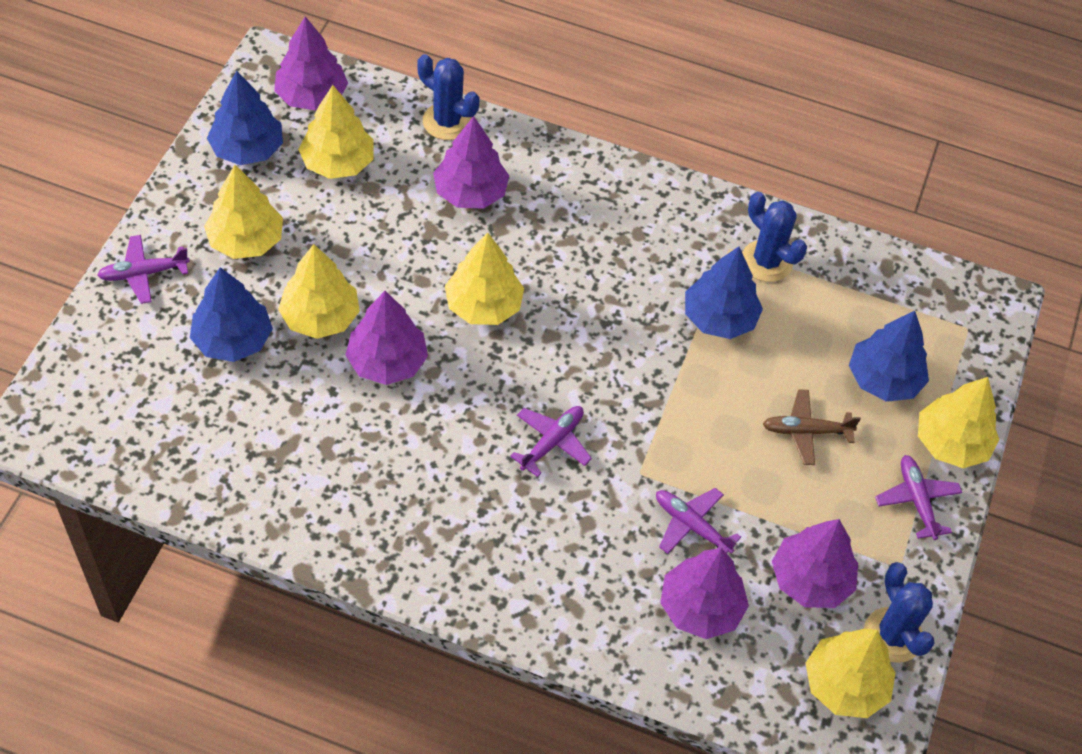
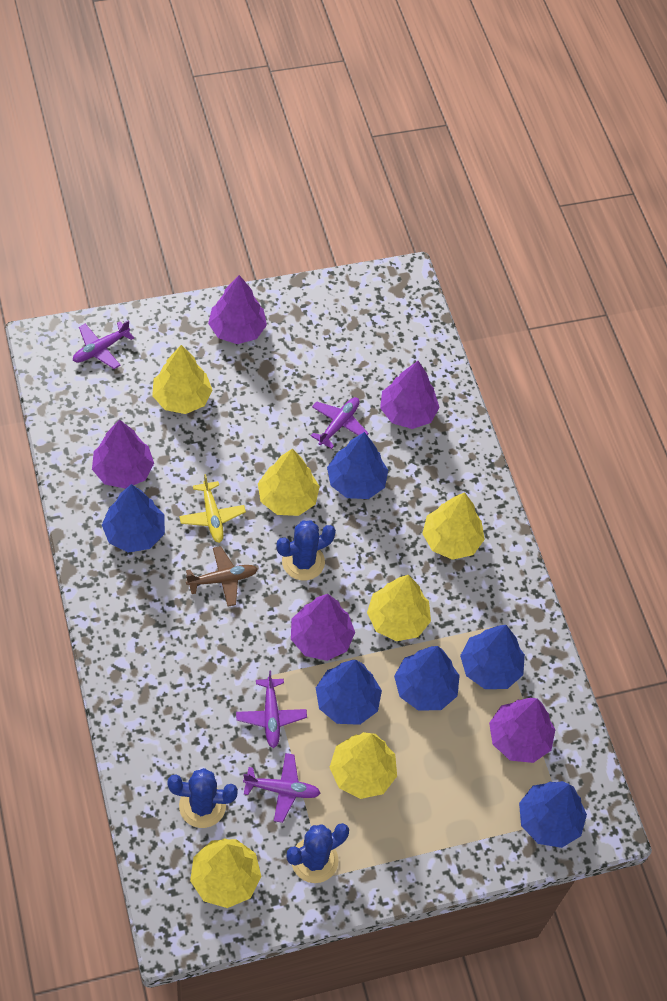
blue tree: [190,267,273,362] [207,71,283,165] [685,247,763,339] [849,311,929,402] = 4 -> [102,484,165,553] [316,660,382,725] [327,432,388,499] [394,646,460,711] [460,625,525,689] [519,781,587,848] = 6
yellow plane: none = 0 -> [179,474,246,543] = 1

